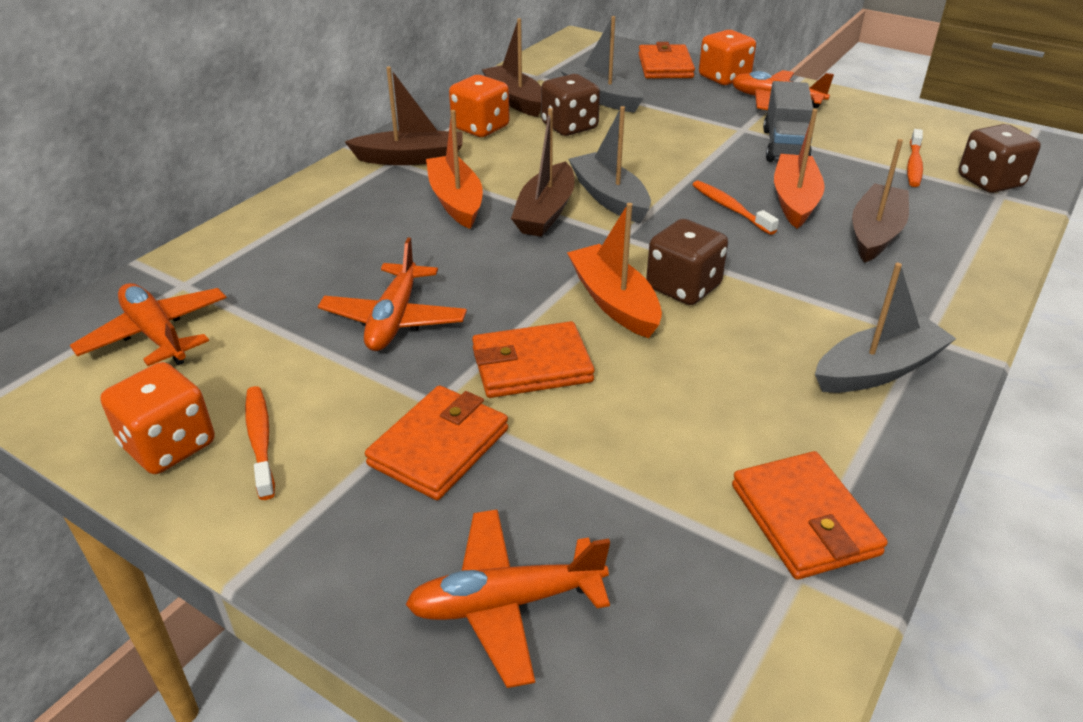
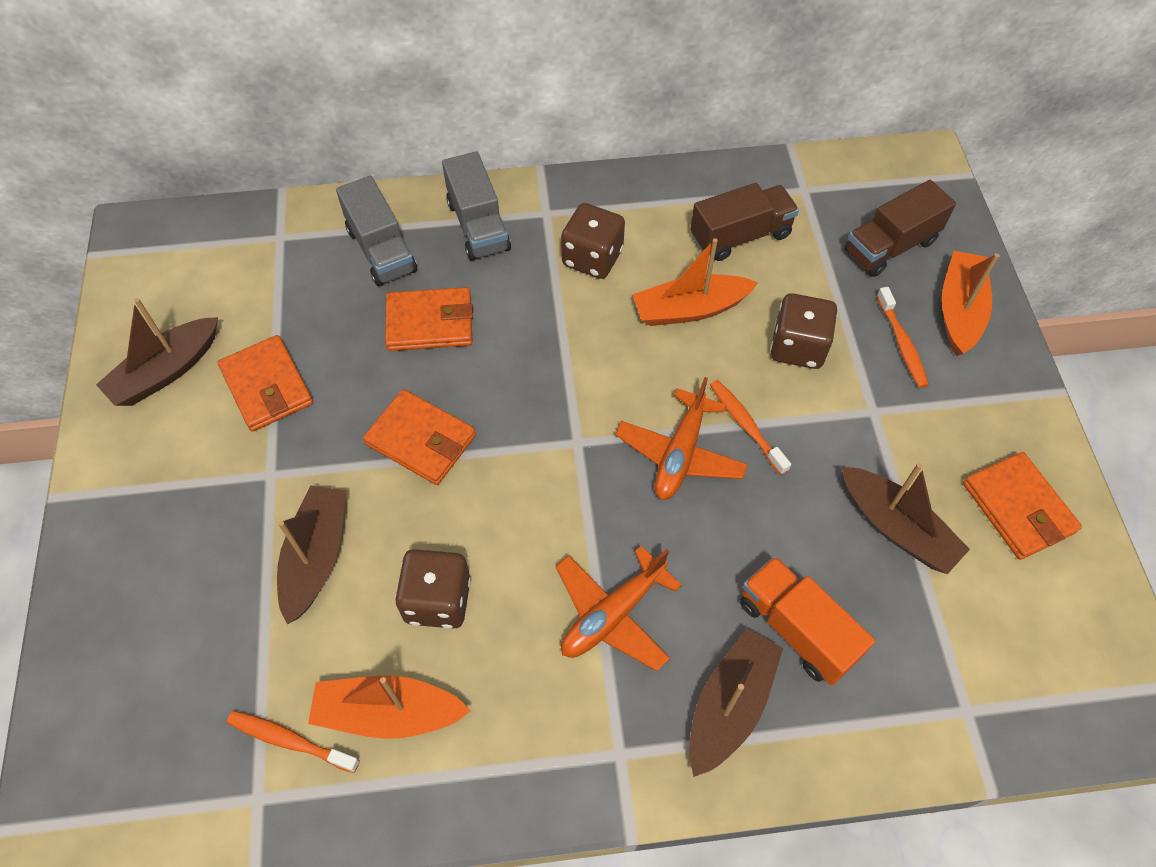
brown truck: none = 0 -> [690,183,799,261] [844,180,956,277] = 2
grey boat: [561,16,644,113] [569,106,651,223] [815,263,956,393] = 3 -> none = 0
grey truck: [763,81,813,162] = 1 -> [336,176,417,286] [442,151,511,261] = 2
orange dice: [100,362,215,474] [449,75,509,137] [699,30,756,85] = 3 -> none = 0
orange plane: [70,283,227,366] [318,238,467,351] [405,509,610,688] [732,70,834,110] = 4 -> [556,546,682,671] [615,377,748,500] = 2
orange truck: none = 0 -> [740,556,875,685] = 1

